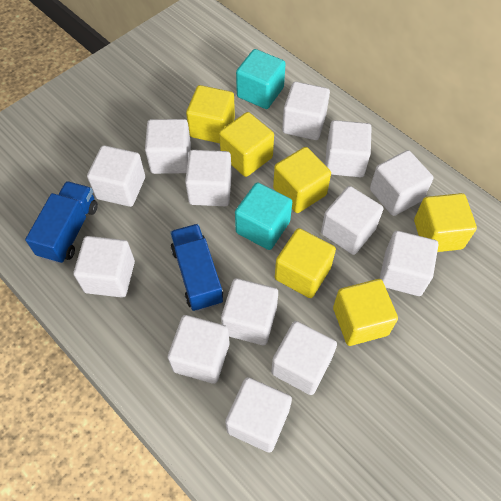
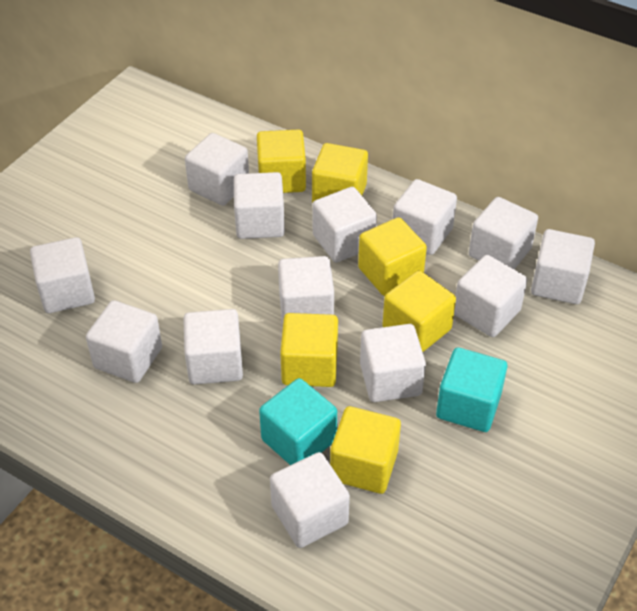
blue truck: [25,181,98,263] [170,224,223,311] = 2 -> none = 0

